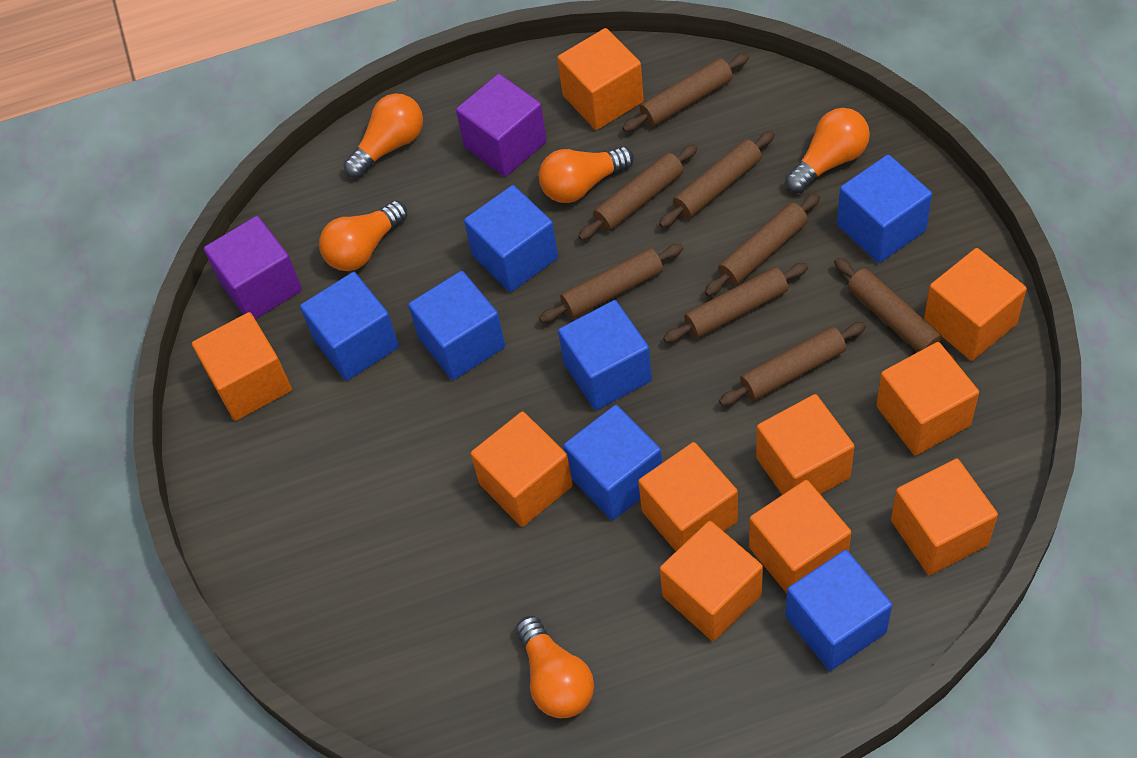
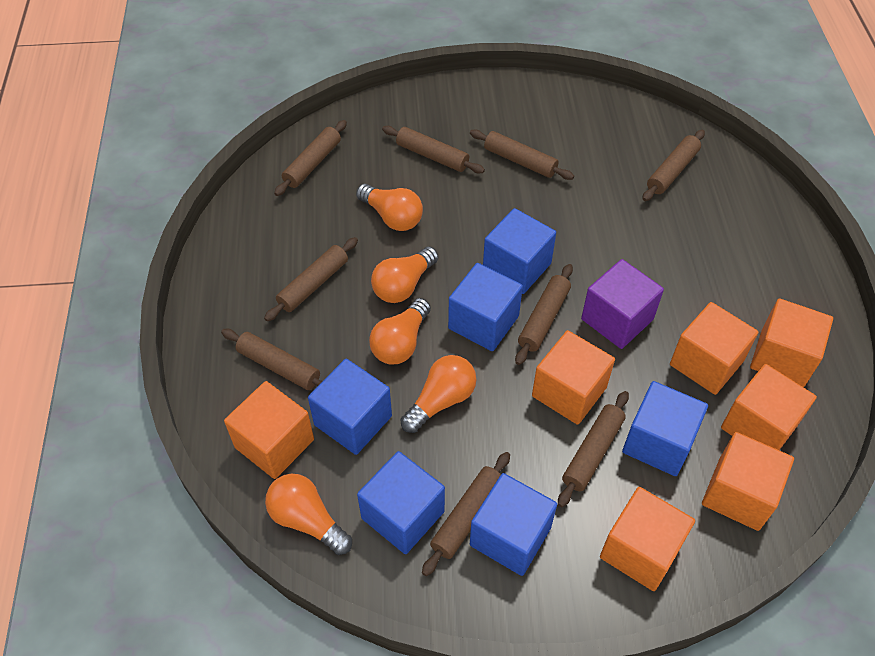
blue cube: [300,272,399,381] [408,271,505,380] [464,185,558,292] [558,300,652,410] [563,405,662,521] [786,550,892,671] [837,155,932,263] = 7 -> [308,359,392,455] [357,451,445,554] [448,263,523,351] [470,473,557,576] [483,208,556,294] [622,381,708,476] = 6
brown rolling pin: [539,244,683,323] [578,144,697,240] [622,53,749,132] [659,131,775,228] [663,263,808,343] [705,193,820,296] [719,322,866,406] [834,258,957,363] = 8 -> [221,329,322,390] [264,237,358,321] [274,120,347,196] [382,126,485,174] [422,452,510,576] [470,130,574,180] [515,264,573,365] [558,391,629,507] [642,130,705,201] = 9
orange cube: [192,312,292,421] [470,411,573,527] [557,28,644,130] [638,442,738,551] [660,521,763,641] [749,480,851,594] [756,394,854,495] [876,342,979,456] [891,458,998,575] [924,248,1027,361] = 10 -> [224,381,314,479] [532,330,615,425] [600,487,695,591] [670,302,758,395] [702,432,794,531] [721,364,817,450] [750,298,833,387] = 7
purple cube: [204,216,302,319] [456,74,547,177] = 2 -> [581,259,664,349] = 1

